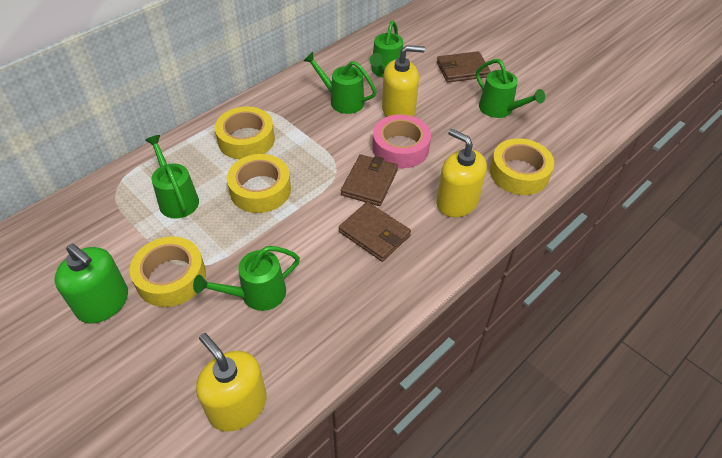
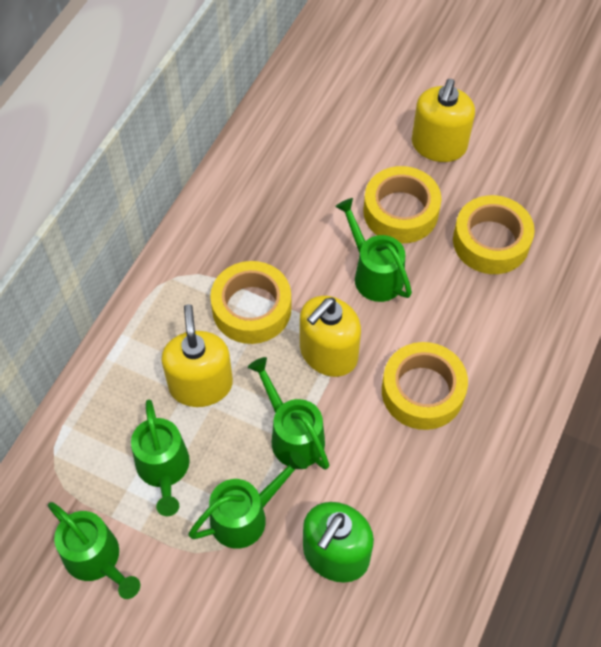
brown wallet: [339,202,411,262] [341,154,398,206] [437,51,491,83] = 3 -> none = 0
pink tape: [372,114,431,168] = 1 -> none = 0

